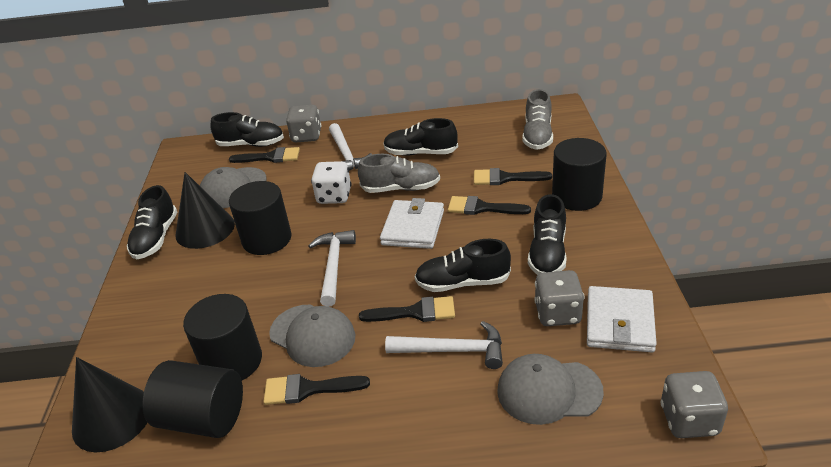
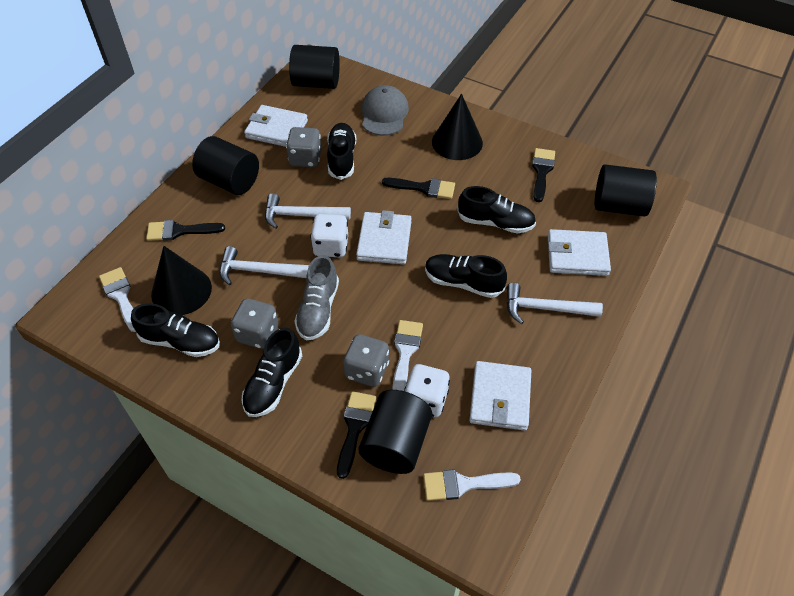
black brush: [229,147,300,163] [263,374,370,405] [359,296,455,322] [448,196,531,215] [474,168,552,185] = 5 -> [146,220,225,241] [337,391,376,479] [382,178,455,199] [532,148,555,202] = 4
grey cap: [200,167,267,208] [269,304,355,367] [497,354,604,425] = 3 -> [362,85,409,136] = 1
grey shoe: [358,154,440,193] [522,89,553,150] = 2 -> [294,255,339,340] = 1
white brush: none = 0 -> [99,267,136,332] [393,320,423,391] [423,469,521,501] = 3
white dice: [311,161,352,204] = 1 -> [310,214,348,257] [404,364,450,417] = 2
white wallet: [380,198,444,249] [587,286,657,352] = 2 -> [244,105,308,147] [356,210,411,264] [469,361,531,431] [548,229,611,276] = 4

